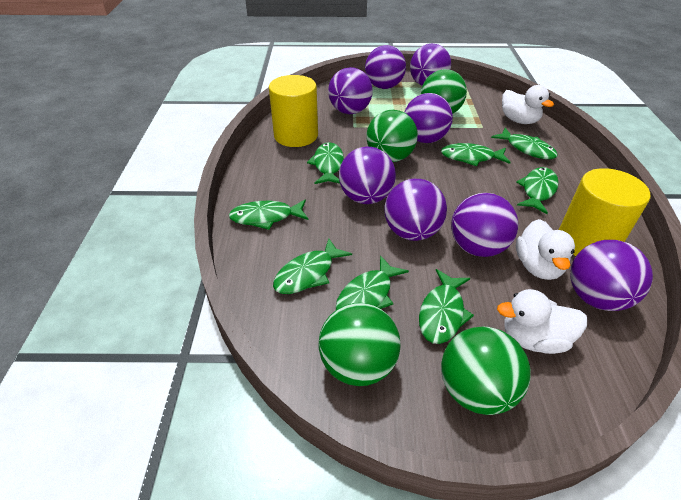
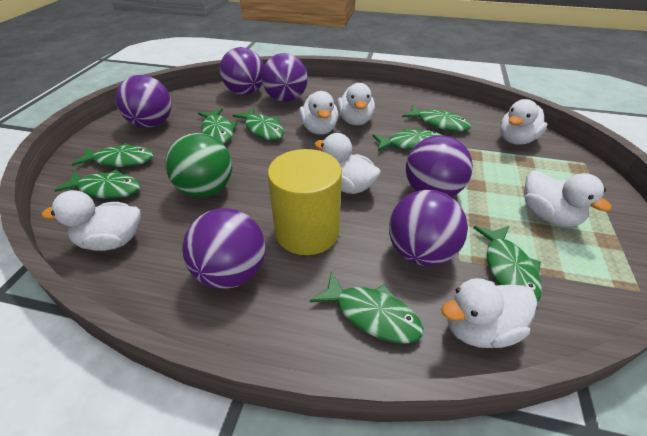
green ball: [319,303,400,386] [366,110,418,162] [421,69,467,113] [441,327,531,415] = 4 -> [165,133,232,197] = 1
purple ball: [328,67,373,114] [339,147,396,204] [365,45,406,89] [384,179,447,241] [404,93,453,143] [410,44,451,86] [451,193,518,257] [570,240,653,311] = 8 -> [116,75,171,128] [182,208,266,289] [220,47,264,95] [262,53,308,102] [389,190,468,266] [406,135,473,197] = 6
white duck: [497,289,587,354] [502,85,554,124] [516,219,575,280] = 3 -> [42,190,141,251] [299,91,338,135] [314,133,381,194] [337,83,375,125] [441,278,537,348] [500,99,547,145] [524,170,612,227] = 7
yellow cylinder: [269,75,318,147] [559,168,650,256] = 2 -> [267,149,342,255] = 1

